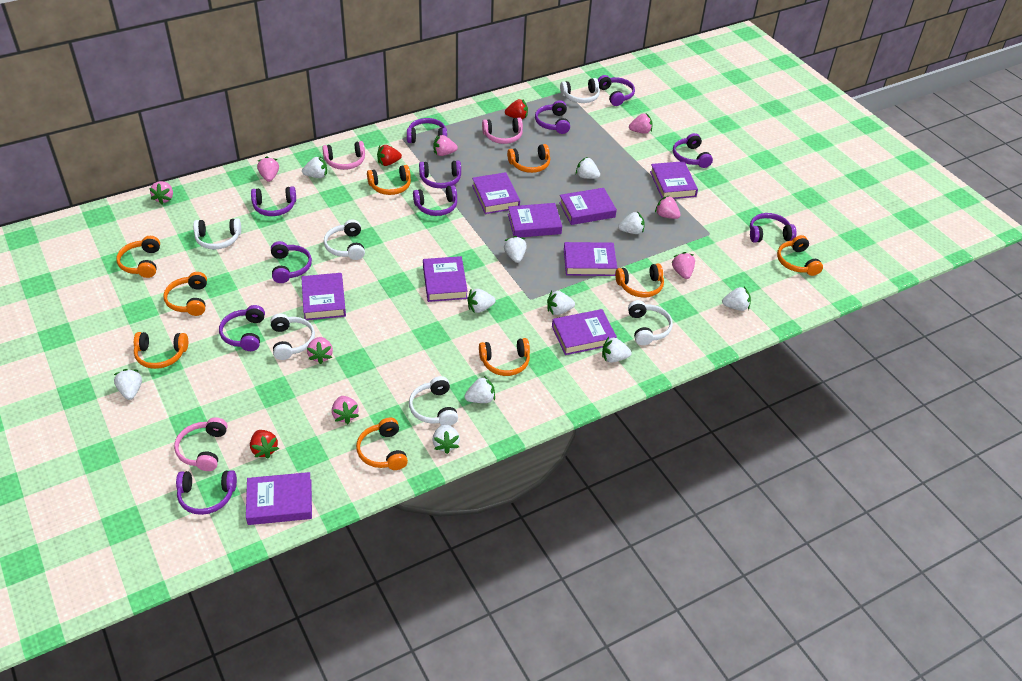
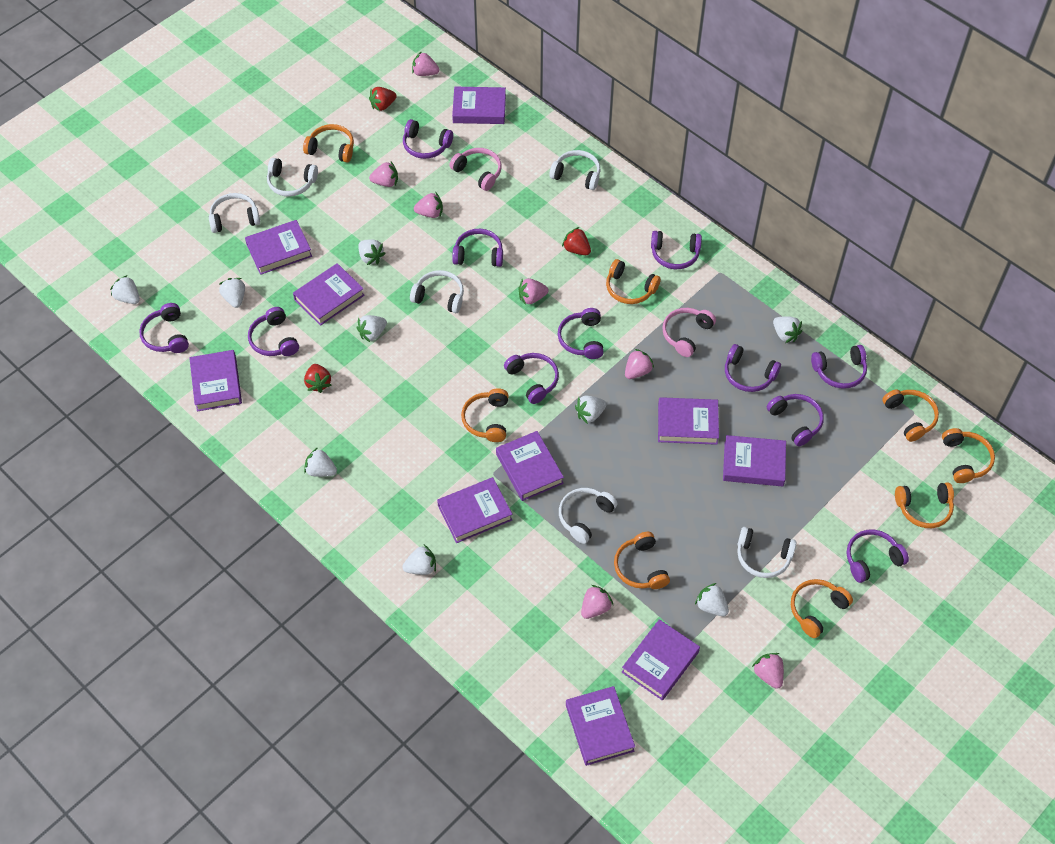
orange headphones: [117,236,160,278] [134,332,188,369] [163,272,207,316] [356,418,408,470] [367,165,411,195] [479,338,530,376] [507,144,550,173] [615,263,664,298] [777,235,823,276] = 9 -> [303,124,354,163] [461,388,509,442] [606,259,661,304] [614,532,670,589] [791,579,853,638] [882,389,939,442] [895,482,954,528] [942,428,995,483] = 8
pink headphones: [174,417,228,471] [322,141,365,170] [482,117,523,144] = 3 -> [449,148,502,191] [662,308,716,357] = 2
pink strawberry: [149,181,173,204] [257,156,279,182] [307,337,333,364] [332,396,359,424] [433,135,458,156] [629,113,652,134] [655,195,681,219] [671,252,695,279] = 8 -> [369,162,398,187] [412,51,439,76] [414,193,443,218] [519,278,549,305] [581,585,613,619] [625,349,654,379] [752,653,784,689] = 7
purple book: [246,472,312,525] [301,273,346,320] [423,256,468,302] [472,172,520,214] [508,203,562,238] [552,309,617,355] [559,188,617,225] [564,242,617,276] [650,161,698,199] = 9 -> [189,350,242,412] [245,220,312,275] [293,263,365,326] [437,477,512,543] [452,87,506,124] [496,431,564,501] [566,686,635,766] [622,619,700,700] [658,397,719,445] [723,435,786,487] = 10
white strawberry: [114,369,142,400] [302,156,327,178] [432,424,460,454] [464,376,495,403] [467,289,496,313] [504,236,527,263] [547,291,575,315] [576,157,600,179] [602,337,632,363] [618,211,644,234] [722,287,751,311] = 11 -> [110,275,140,304] [219,278,245,308] [304,447,337,477] [357,315,387,342] [358,239,386,265] [402,545,436,575] [575,396,607,424] [695,583,729,616] [773,316,802,343] = 9

